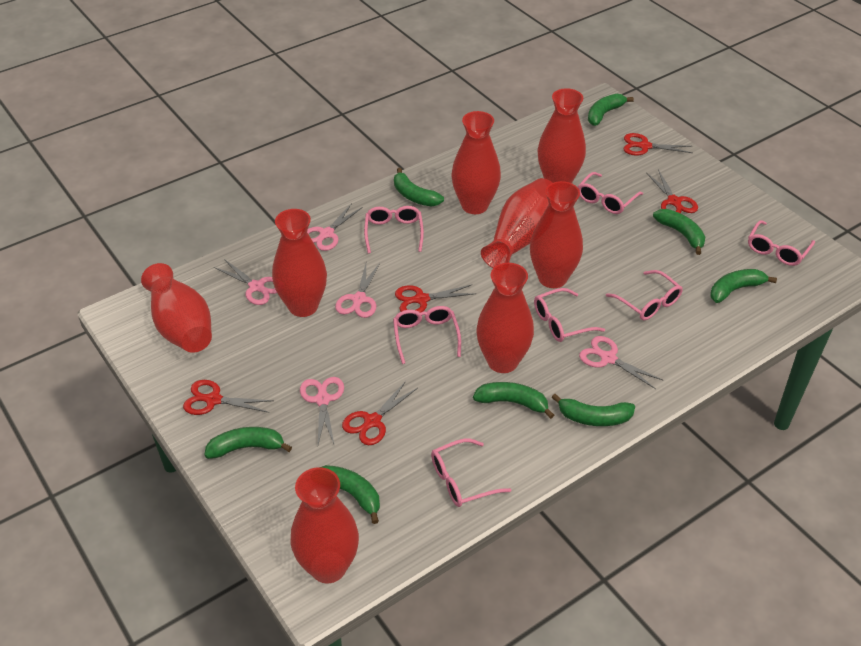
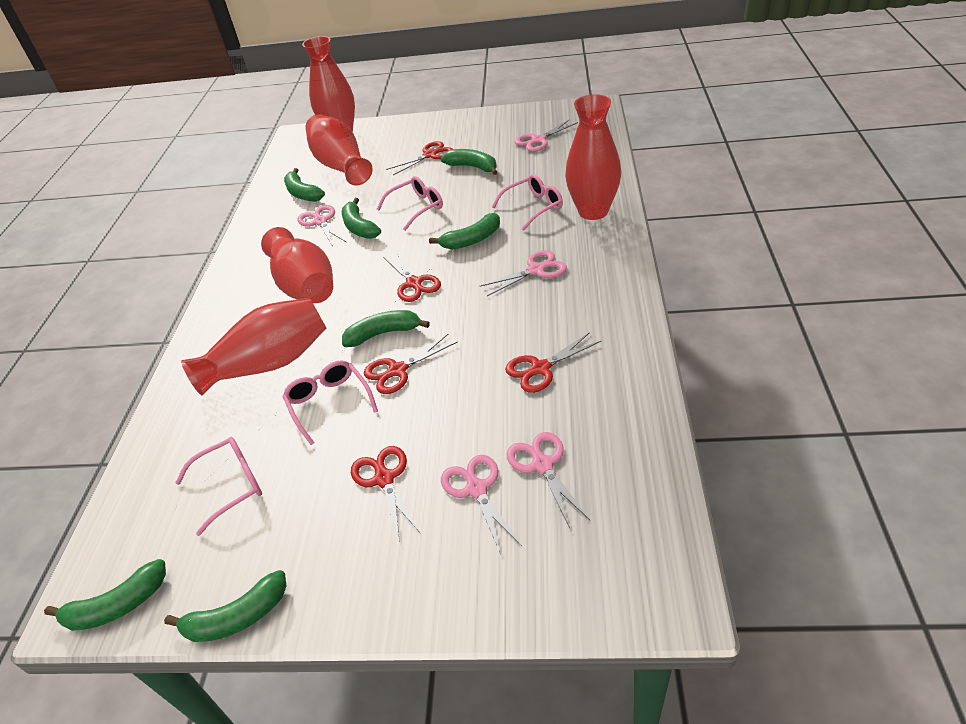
green banana: [204,427,292,459] [322,465,380,524] [394,168,444,207] [473,382,554,419] [551,394,635,426] [588,94,634,126] [653,209,705,255] [710,269,777,303] = 8 -> [44,559,166,631] [164,570,286,642] [284,168,325,202] [342,198,381,239] [342,310,430,347] [429,213,500,250] [441,149,497,175] = 7
pink glasses: [364,206,424,253] [393,306,461,364] [431,438,511,507] [534,288,605,342] [577,172,643,214] [606,270,683,320] [748,220,815,266] = 7 -> [175,437,262,536] [282,360,378,445] [377,176,443,231] [492,174,563,231] = 4
red vase: [141,263,212,353] [272,209,327,317] [291,467,359,584] [451,111,501,214] [476,263,534,373] [481,178,552,268] [530,181,583,288] [538,88,586,183] = 8 -> [181,298,327,396] [261,227,333,303] [302,36,355,132] [305,114,373,186] [565,94,621,220] = 5

